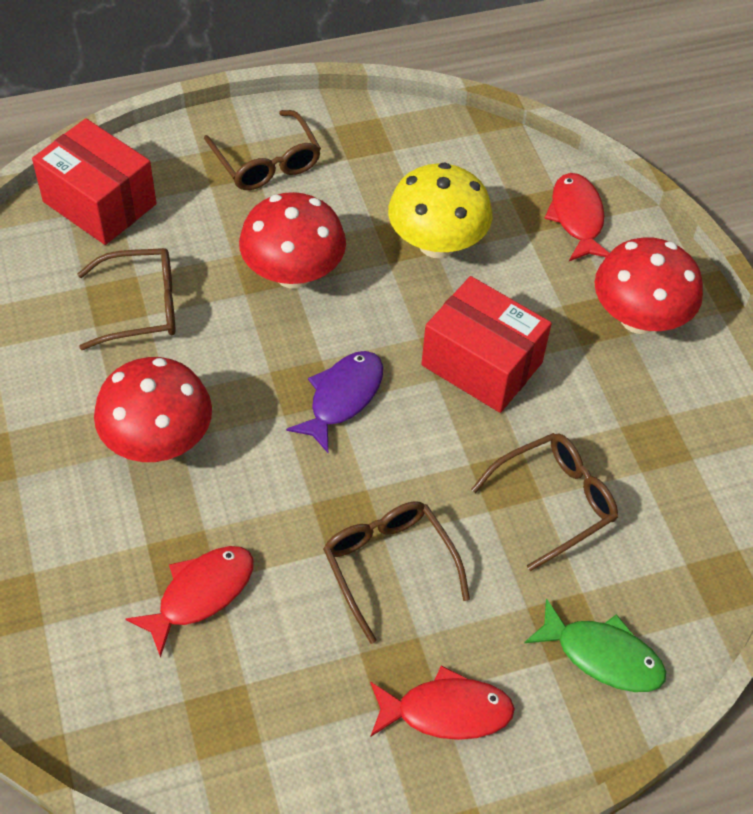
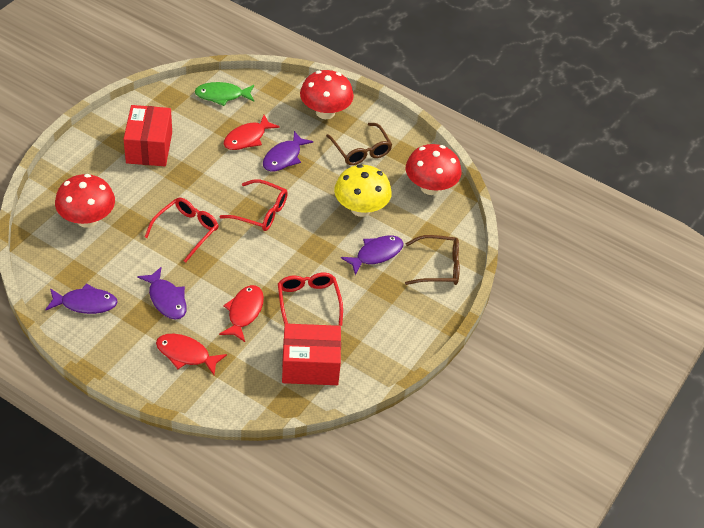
brown glasses: [77,248,176,350] [204,110,321,190] [323,501,470,644] [471,433,618,571] = 4 -> [326,123,392,165] [405,235,460,285] = 2
purple fish: [286,351,383,453] = 1 -> [45,284,118,314] [137,267,187,320] [263,131,313,172] [341,235,403,275] = 4
red glasses: none = 0 -> [145,198,219,263] [220,179,288,231] [278,272,343,326] = 3

